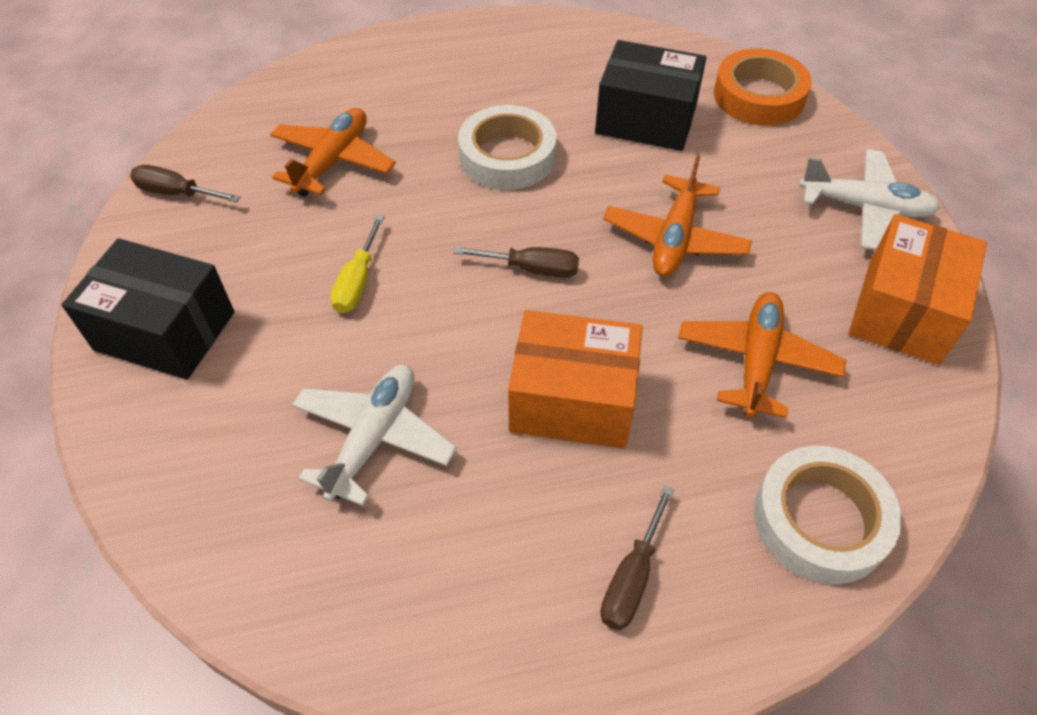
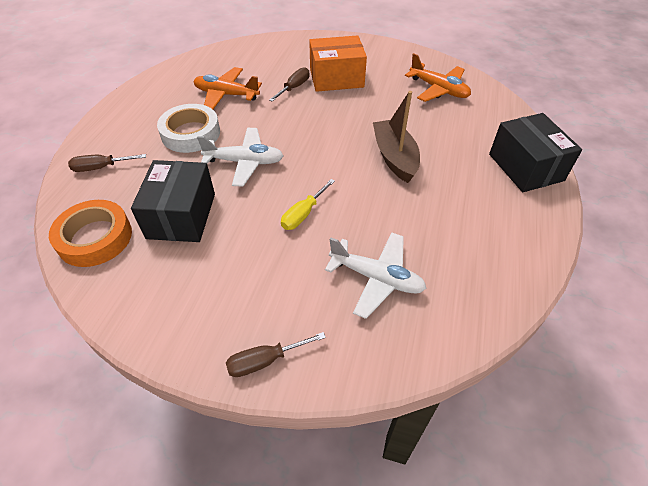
brown boat: none = 0 -> [373,91,420,183] = 1
orange box: [508,310,643,449] [849,214,987,365] = 2 -> [309,35,367,92] = 1
orange plane: [270,108,396,197] [603,154,752,277] [678,292,846,418] = 3 -> [194,67,262,109] [405,53,471,102] = 2
white tape: [458,105,557,190] [754,446,902,584] = 2 -> [157,104,220,153] = 1

